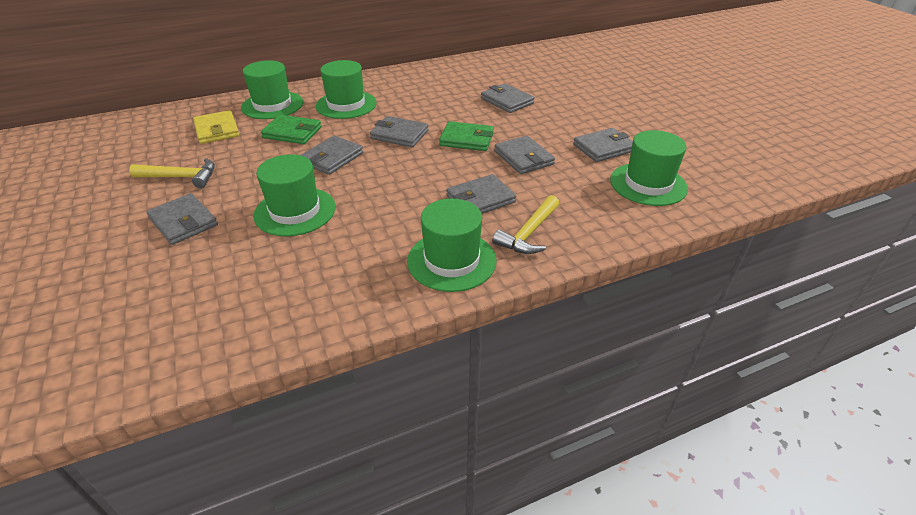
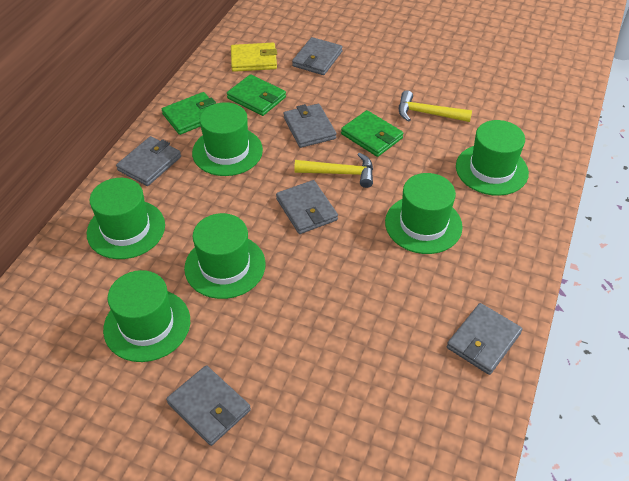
green hat: [241,60,303,119] [253,154,336,236] [316,60,377,119] [407,198,497,292] [610,130,688,206] = 5 -> [87,178,165,259] [103,270,190,362] [184,213,265,299] [192,102,263,176] [385,173,463,254] [456,120,529,196] = 6
green wallet: [261,115,322,144] [439,121,494,151] = 2 -> [162,92,216,135] [227,74,286,116] [341,110,404,157] = 3
grey wallet: [146,193,218,245] [300,136,363,175] [370,116,429,147] [446,174,516,214] [481,83,535,113] [494,136,555,174] [573,128,633,162] = 7 -> [116,136,181,186] [166,365,251,446] [276,180,338,234] [284,104,336,148] [292,37,343,75] [447,303,523,375] = 6

